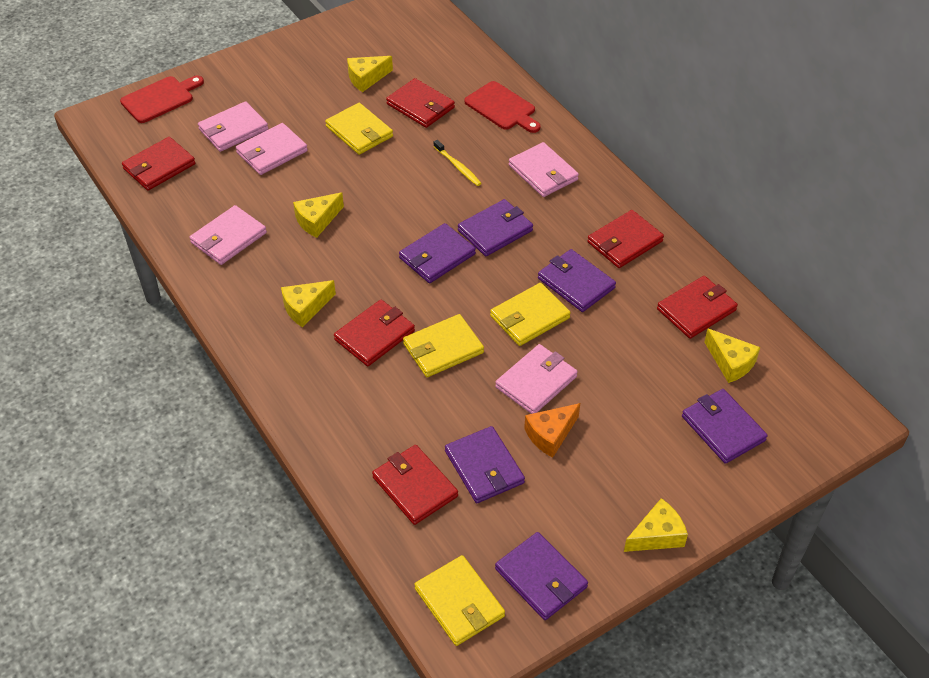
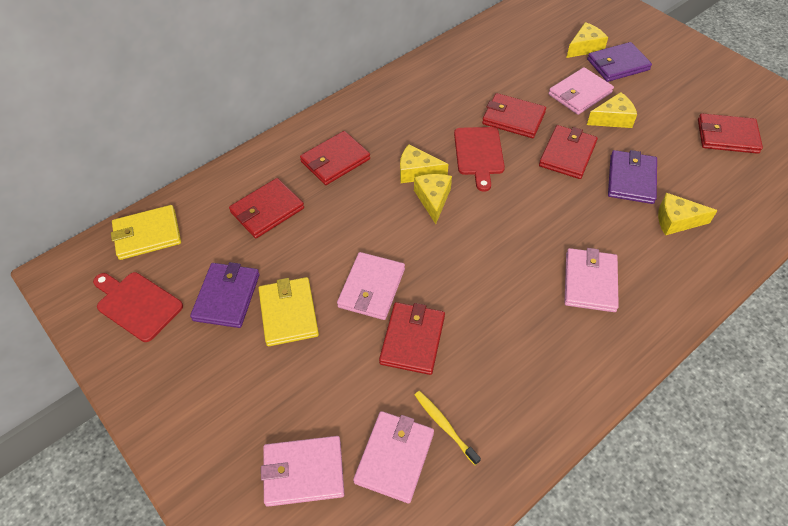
orange cheese: [524,403,580,458] = 1 -> none = 0
purple wallet: [399,223,476,283] [445,426,525,503] [458,199,533,256] [495,532,588,620] [538,249,616,312] [682,389,768,464] = 6 -> [190,262,260,328] [587,42,652,82] [608,150,657,204] = 3
yellow wallet: [325,103,393,155] [403,314,484,377] [414,555,505,646] [490,283,571,346] = 4 -> [111,205,181,260] [258,277,319,346] = 2

